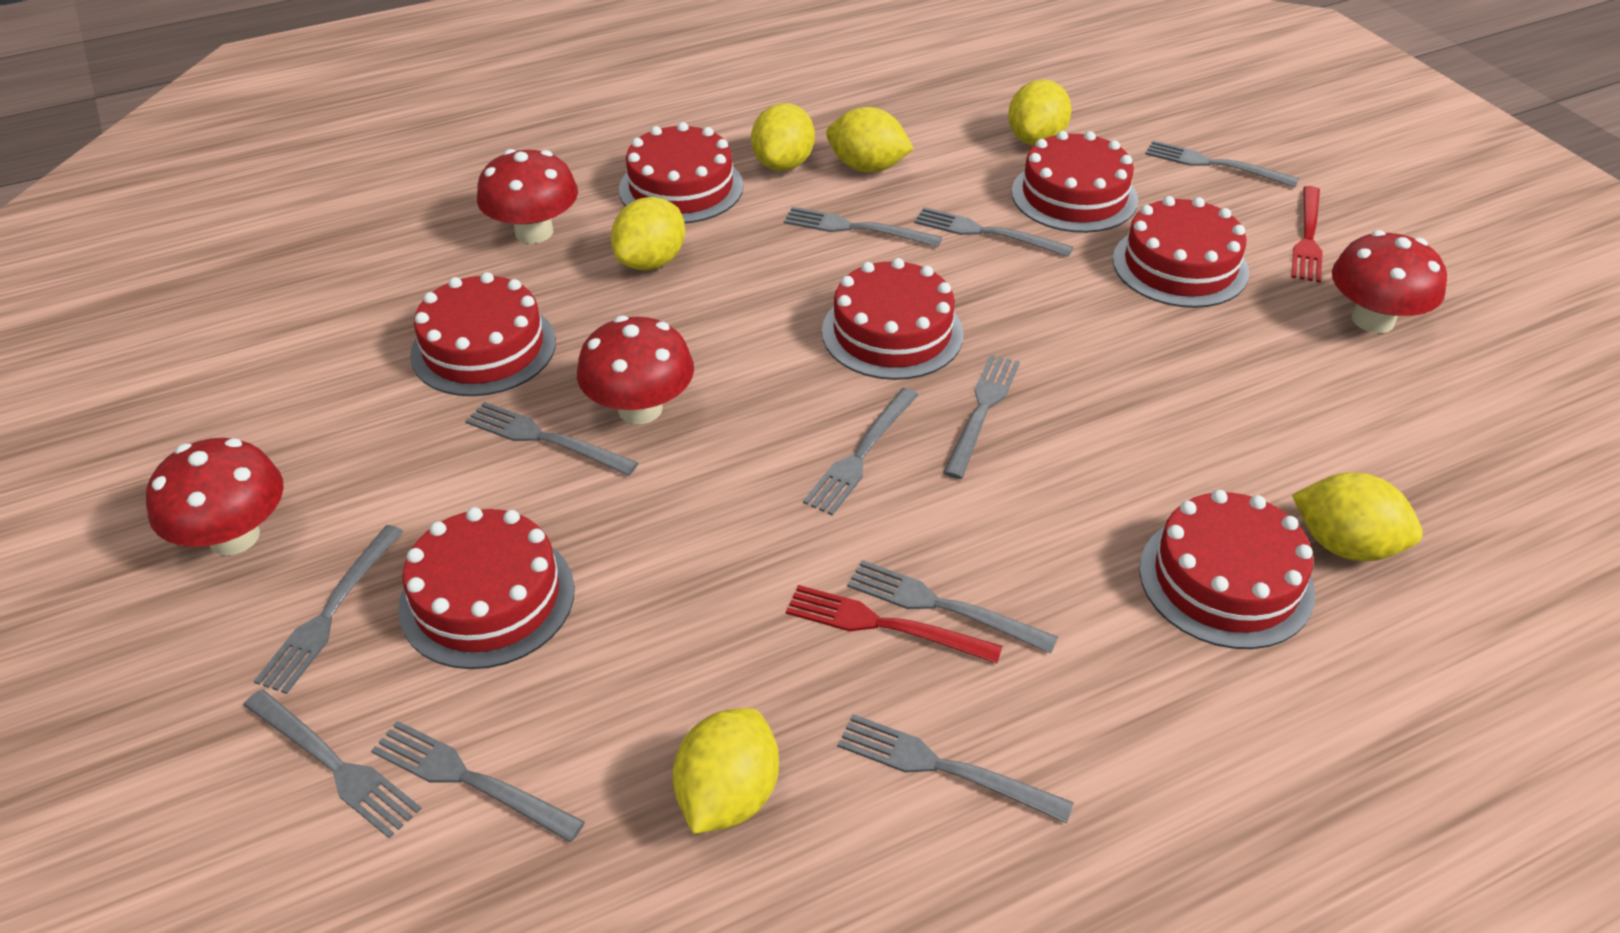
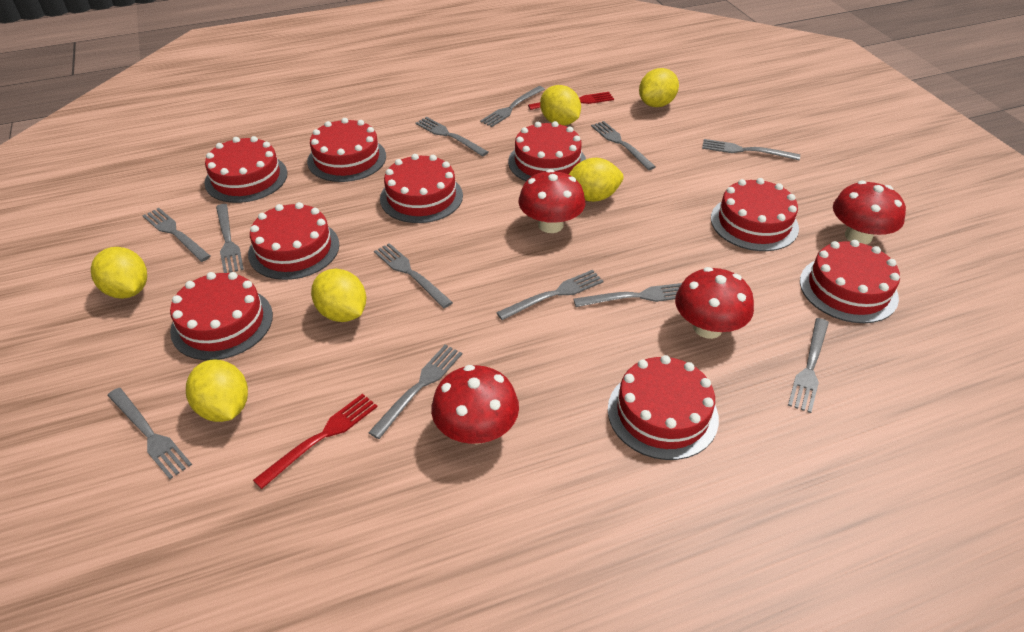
grey fork: [244,690,422,839] [254,525,404,694] [371,721,585,842] [465,402,638,476] [784,207,942,247] [803,388,919,515] [837,714,1074,823] [847,560,1058,653] [914,207,1073,257] [943,354,1020,479] [1145,140,1299,187] = 11 -> [107,388,192,479] [142,208,211,262] [216,204,244,273] [368,345,462,439] [374,243,453,308] [415,117,488,157] [480,86,545,127] [496,270,604,320] [573,283,682,307] [591,121,656,170] [702,139,800,160] [788,318,829,413] = 12
red cake: [398,507,575,669] [410,272,556,396] [619,122,743,223] [822,258,964,380] [1012,131,1138,233] [1113,196,1249,308] [1139,490,1315,649] = 7 -> [170,272,273,360] [204,136,287,203] [248,202,339,280] [307,118,386,182] [380,154,463,223] [508,121,586,181] [608,355,719,460] [711,178,799,251] [800,240,900,323] = 9

